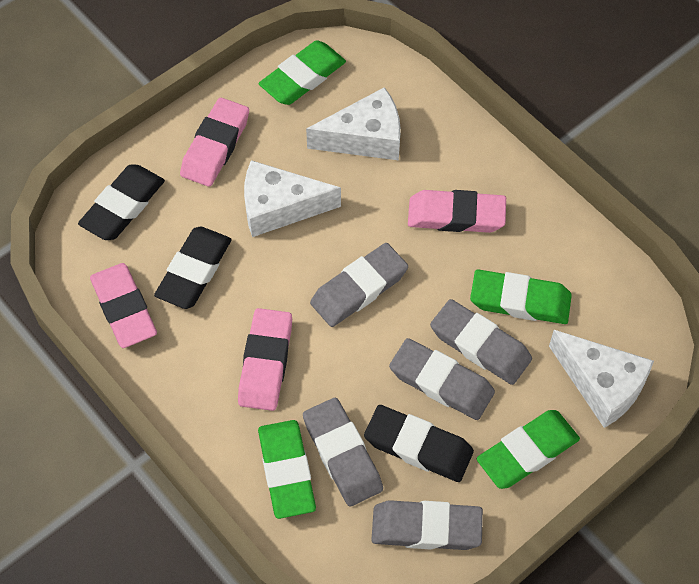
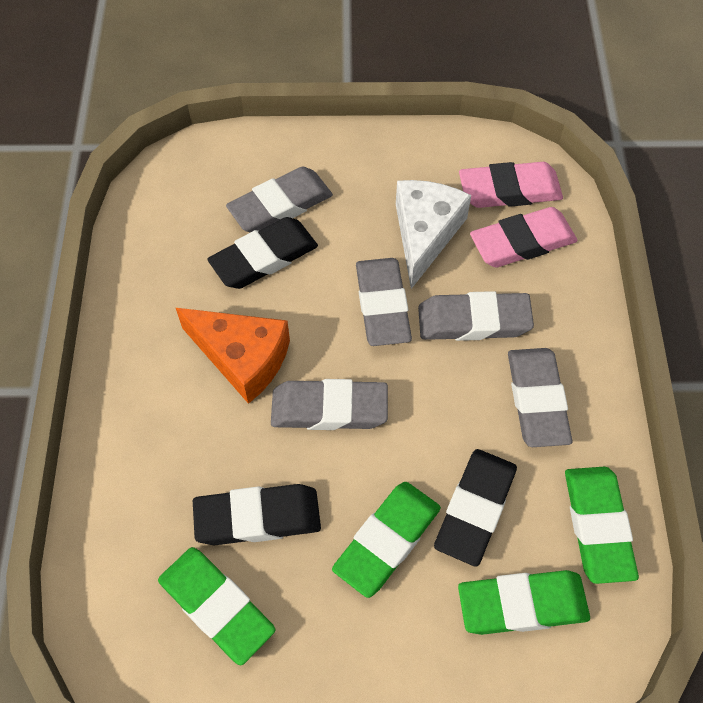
orange cheese: none = 0 -> [176,308,290,404] = 1
pink eraser: [90,263,157,348] [180,98,249,187] [238,308,292,411] [408,190,506,233] = 4 -> [459,162,563,208] [470,207,578,267] = 2
white cheese: [244,160,341,237] [306,87,401,160] [549,330,654,428] = 3 -> [396,180,471,289] = 1

